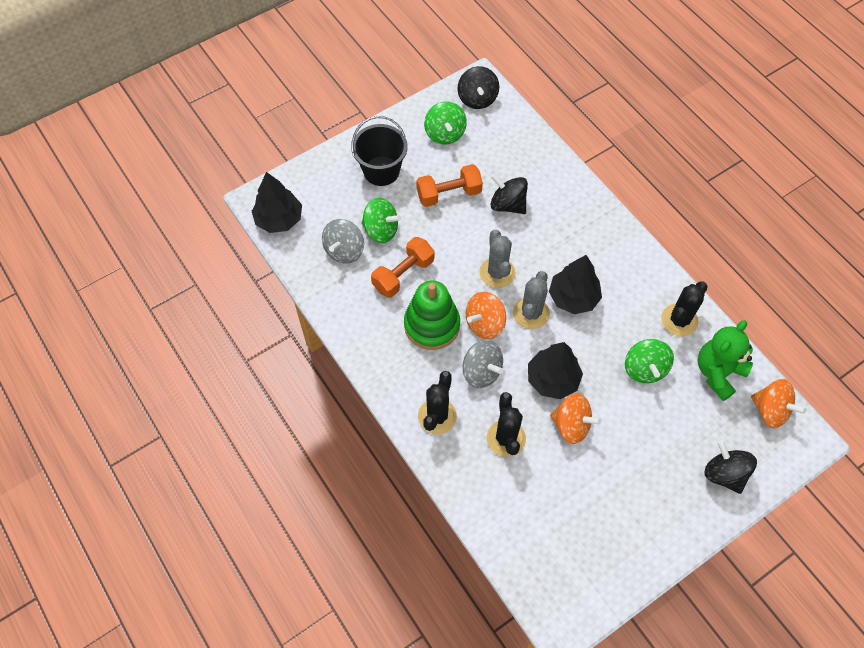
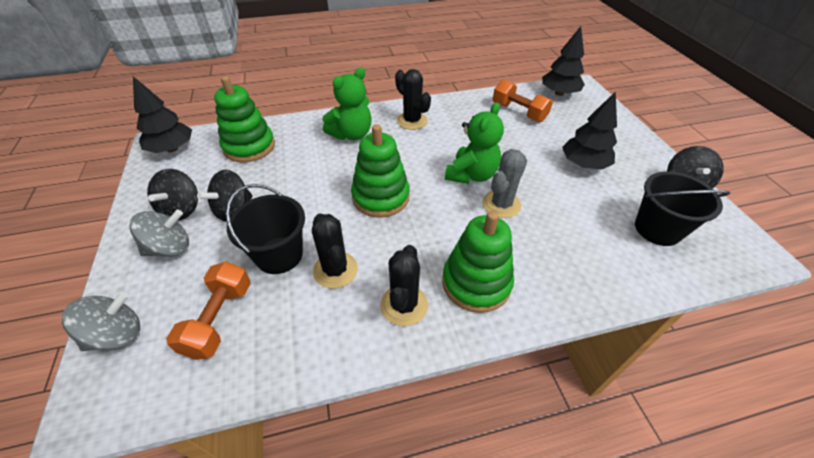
black bucket: [351,116,408,186] = 1 -> [226,184,305,274] [635,171,730,246] = 2
green spinning top: [361,197,401,243] [424,101,467,145] [625,339,674,383] = 3 -> none = 0
green stacking toy: [404,280,460,350] = 1 -> [214,76,275,162] [351,124,410,218] [442,211,514,313] = 3
green teddy bear: [697,320,753,401] = 1 -> [323,67,372,140] [445,102,504,184] = 2
grey cactus: [480,230,516,288] [513,271,550,329] = 2 -> [482,149,527,218] = 1
orange spinning top: [466,292,506,339] [550,393,601,444] [751,379,807,428] = 3 -> none = 0

